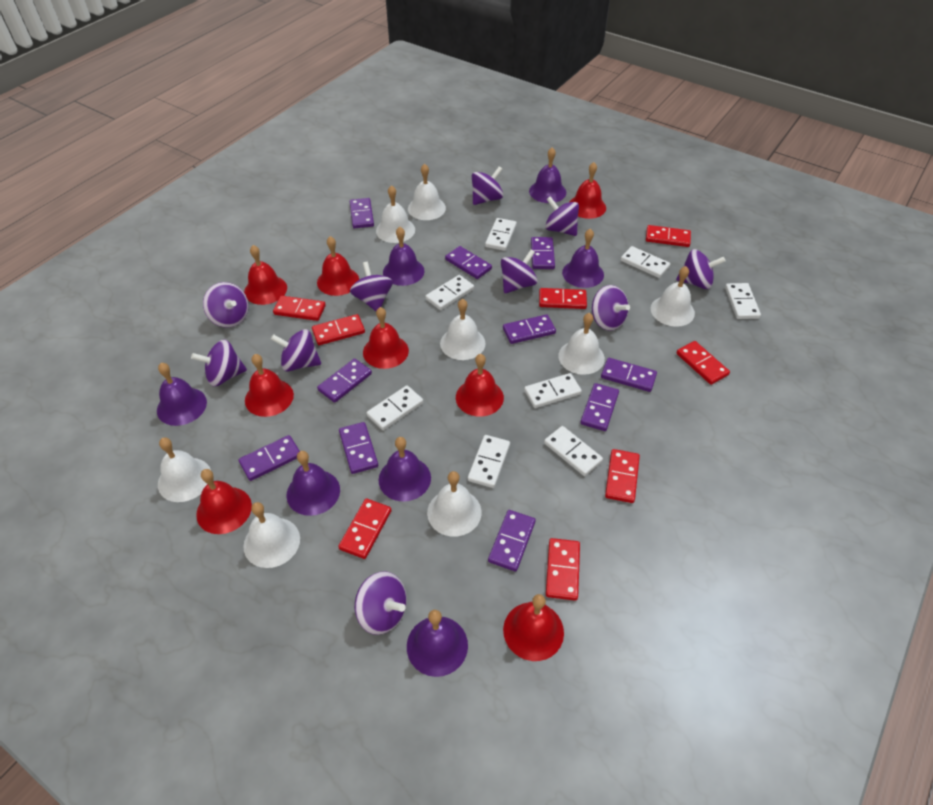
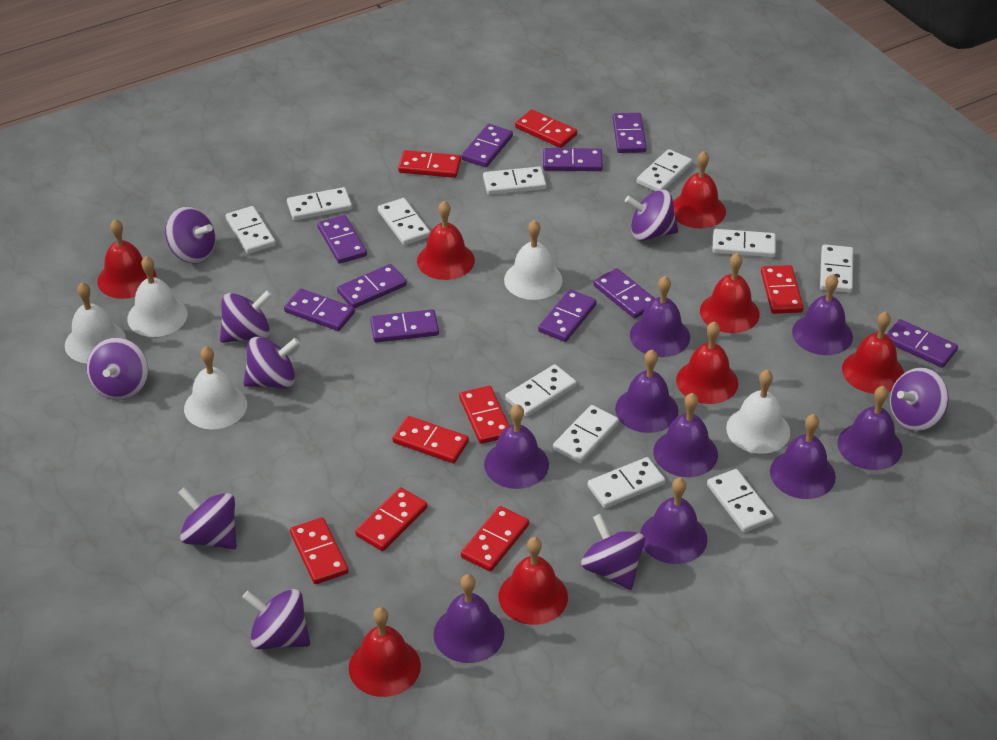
purple bell: [157,363,207,426] [287,451,340,516] [379,437,431,501] [383,227,425,286] [407,610,468,677] [529,147,566,203] [562,229,604,288] = 7 -> [433,574,504,663] [484,404,549,489] [615,350,678,433] [630,276,690,357] [640,478,707,564] [653,393,718,477] [770,414,836,499] [792,274,853,355] [837,386,903,470] = 9
purple spinning top: [191,340,247,386] [203,282,249,328] [271,329,321,371] [350,262,393,311] [355,571,407,635] [472,166,503,205] [501,249,538,293] [545,196,579,236] [592,285,630,331] [676,249,726,289] = 10 -> [87,337,148,400] [165,206,216,264] [178,487,237,549] [220,290,272,343] [242,589,310,649] [243,337,300,389] [581,514,645,590] [625,190,678,241] [890,367,949,431] = 9
white bell: [158,438,211,502] [243,502,300,568] [376,185,415,243] [408,164,446,220] [427,471,482,537] [440,299,485,360] [558,313,605,375] [651,266,695,327] = 8 -> [65,282,126,364] [127,256,188,337] [184,346,247,429] [504,220,563,300] [726,370,790,454] = 5
white domino: [367,385,423,430] [425,275,474,310] [468,435,510,488] [485,218,517,251] [524,373,582,408] [544,426,603,476] [620,246,670,278] [725,283,761,319] = 8 -> [226,206,276,254] [287,187,352,221] [378,198,430,245] [483,166,546,195] [505,364,577,417] [553,405,619,463] [587,457,665,508] [637,149,692,191] [707,469,774,533] [712,229,776,258] [820,244,854,293] = 11

